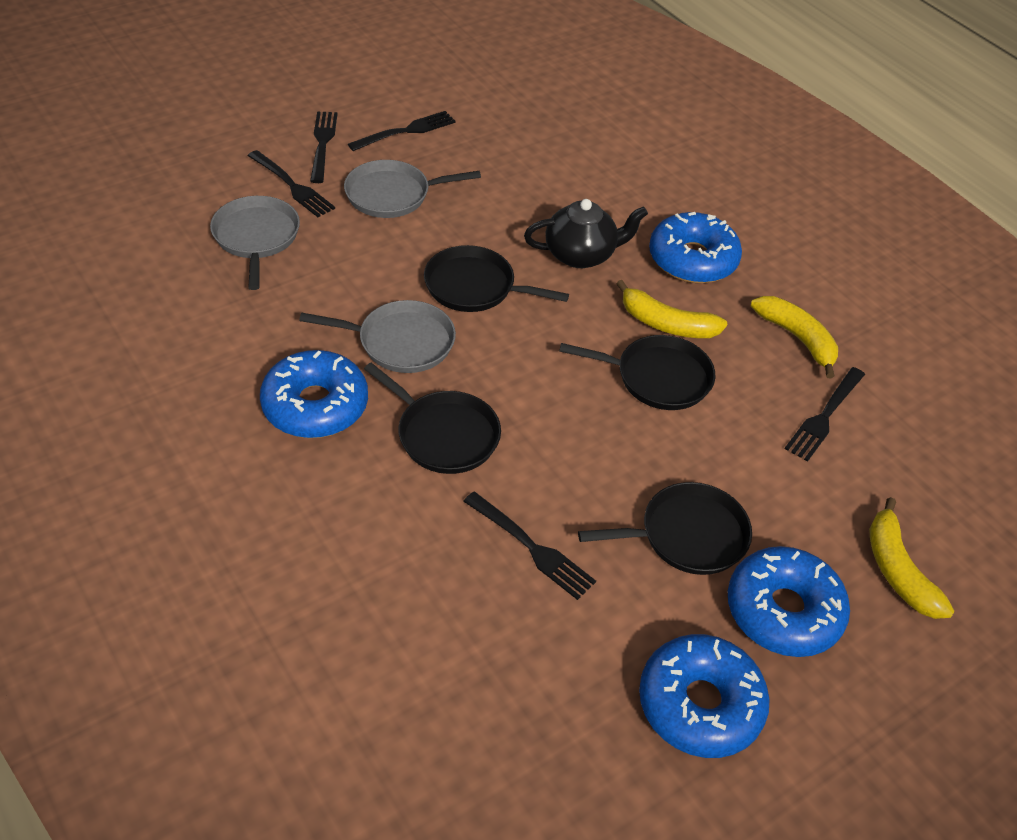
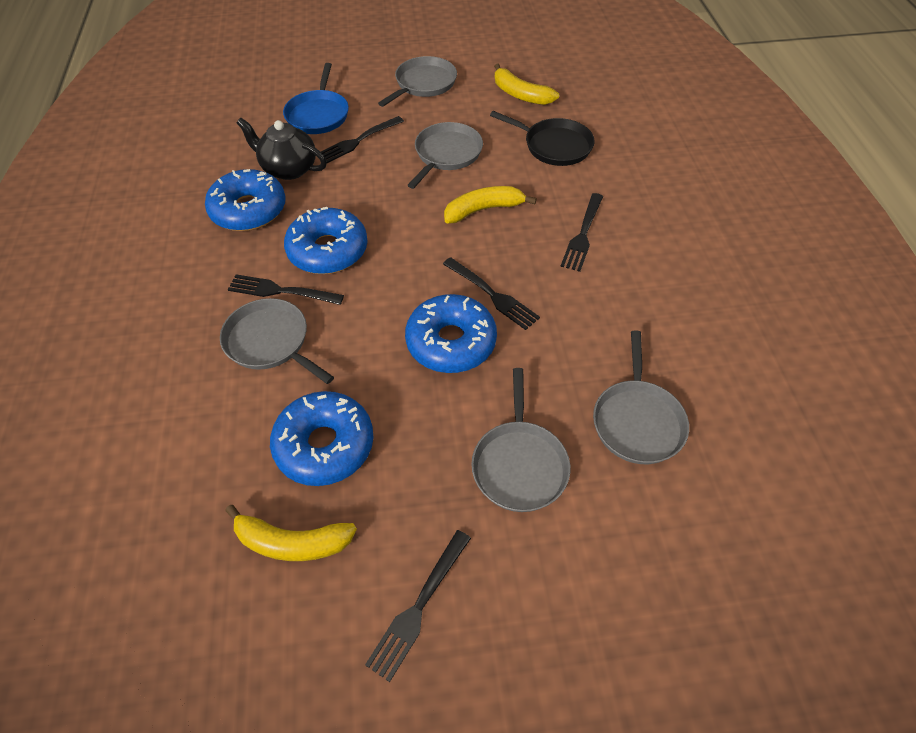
black pan: [364,363,501,474] [424,245,569,312] [559,335,715,410] [578,482,752,575] = 4 -> [490,111,595,166] = 1
blue pan: none = 0 -> [283,63,349,134] = 1
grey pan: [210,196,300,290] [299,300,456,373] [344,160,481,218] = 3 -> [220,298,334,384] [378,56,457,107] [407,122,483,189] [471,368,570,512] [593,330,689,464] = 5

